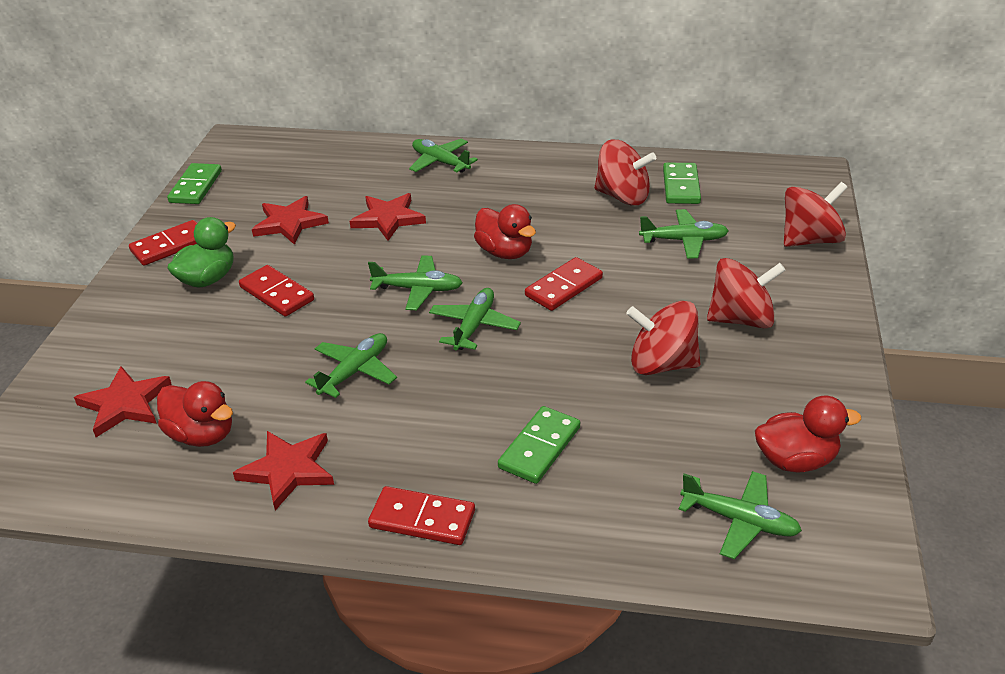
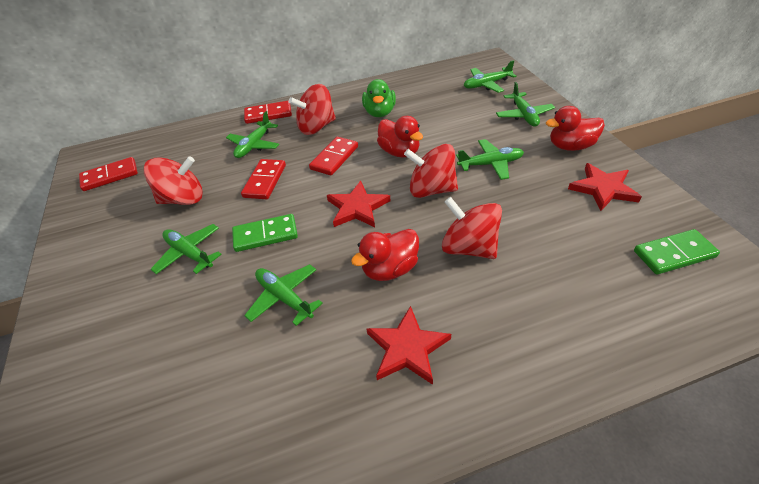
green domino: [167,163,222,204] [498,406,580,484] [663,163,701,204] = 3 -> [232,214,298,252] [634,229,720,274] = 2
red star: [74,366,171,437] [233,431,334,511] [252,196,329,245] [350,193,426,241] = 4 -> [327,181,391,227] [366,306,451,385] [568,163,642,211] = 3

